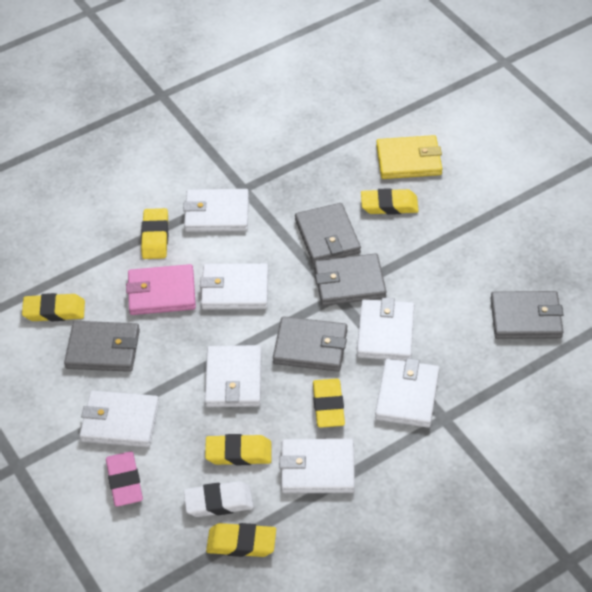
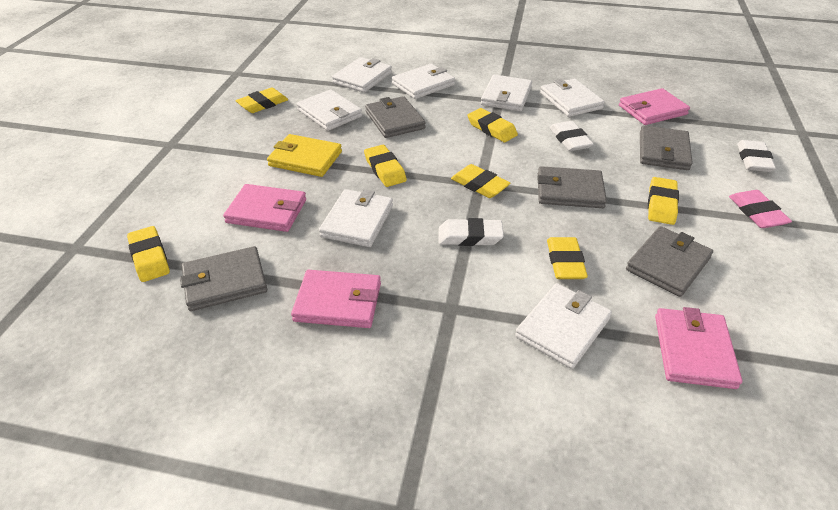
pink wallet: [126,264,196,315] = 1 -> [223,184,306,232] [291,270,381,328] [619,88,690,125] [655,307,742,389] = 4
white eraser: [184,481,254,517] = 1 -> [438,218,504,246] [550,121,593,151] [737,140,776,172] = 3
yellow eraser: [22,293,85,321] [141,208,168,259] [205,434,271,465] [206,523,276,557] [313,379,345,428] [361,188,419,215] = 6 -> [127,226,170,282] [236,88,288,113] [364,145,407,187] [451,164,510,198] [467,108,518,142] [547,237,588,279] [648,177,679,225] = 7

